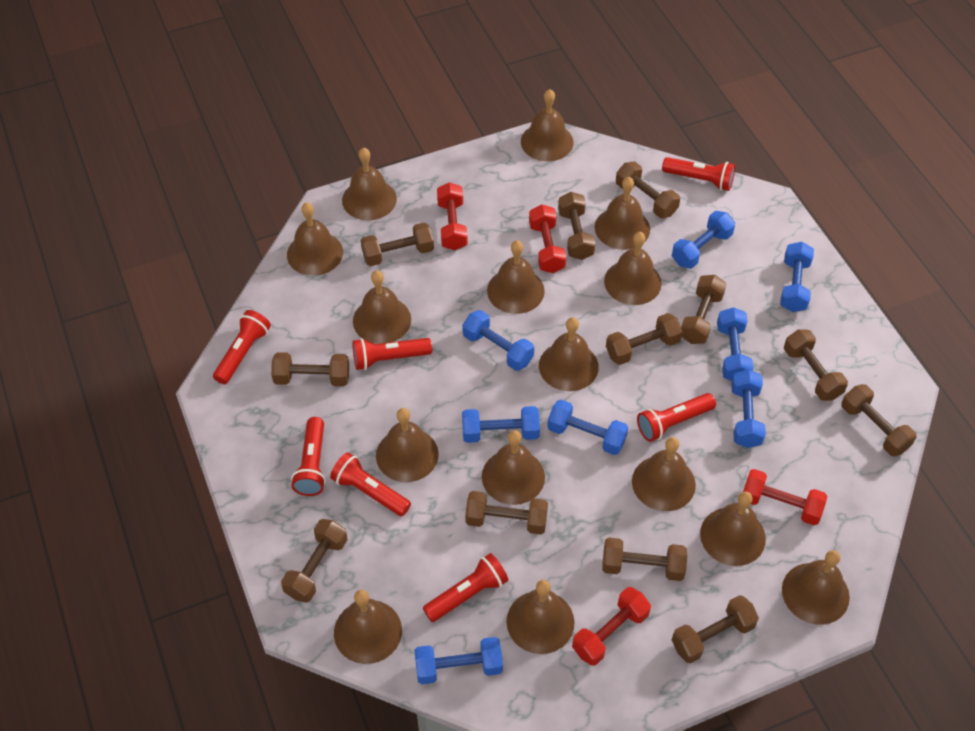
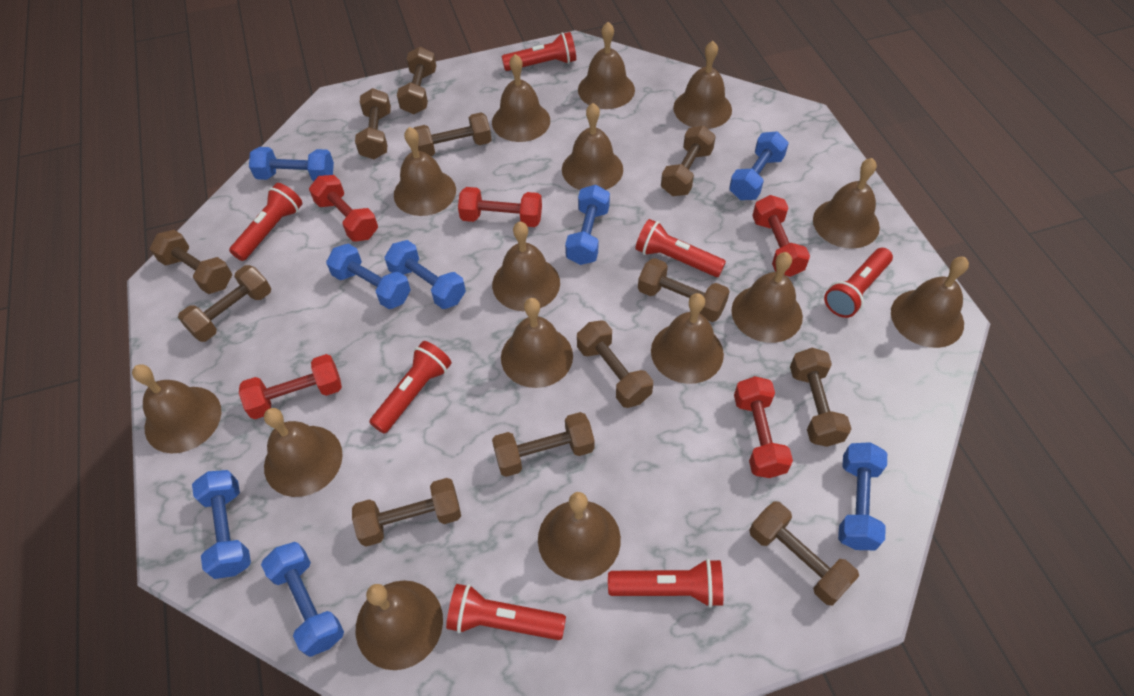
red dumbbell: [437,182,468,250] [529,205,566,273] [572,587,651,666] [743,469,827,525] = 4 -> [239,354,342,419] [309,175,378,242] [458,187,542,227] [734,376,793,478] [752,195,810,277] = 5

